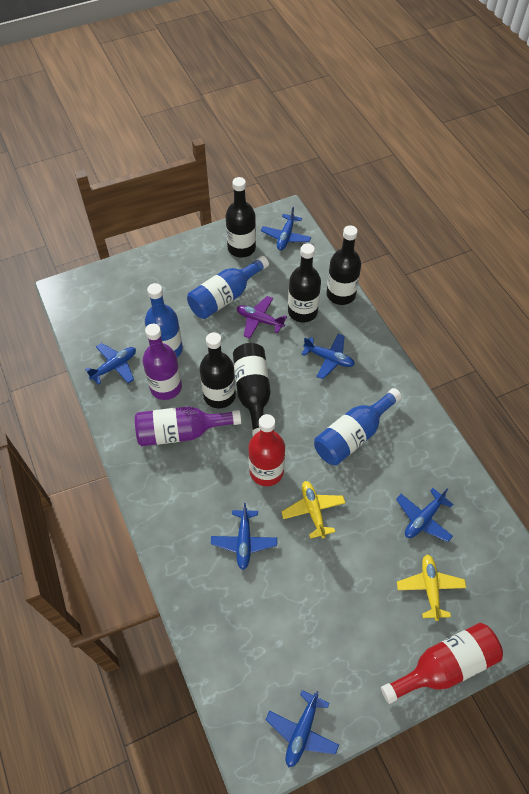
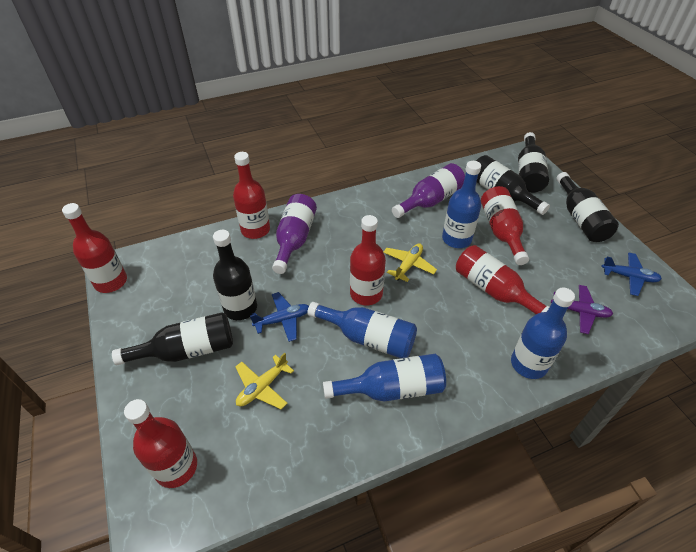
blue bottle: [145,283,183,357] [187,256,269,319] [314,388,402,465] = 3 -> [307,302,417,358] [323,354,446,402] [442,161,481,248] [511,288,575,379] = 4
blue plane: [85,343,136,384] [211,503,277,570] [261,207,311,250] [266,690,339,767] [301,334,355,379] [396,488,453,542] = 6 -> [250,292,309,342] [602,252,662,296] = 2
red bottle: [249,414,285,486] [381,623,503,704] = 2 -> [62,203,127,293] [124,399,197,488] [233,152,270,239] [350,215,386,305] [456,245,549,314] [481,186,529,265] = 6

